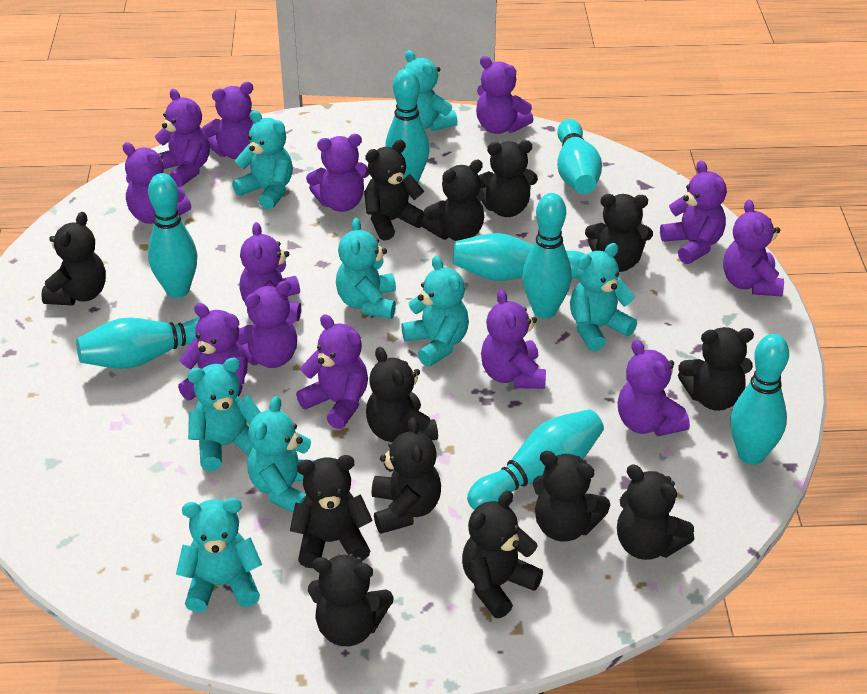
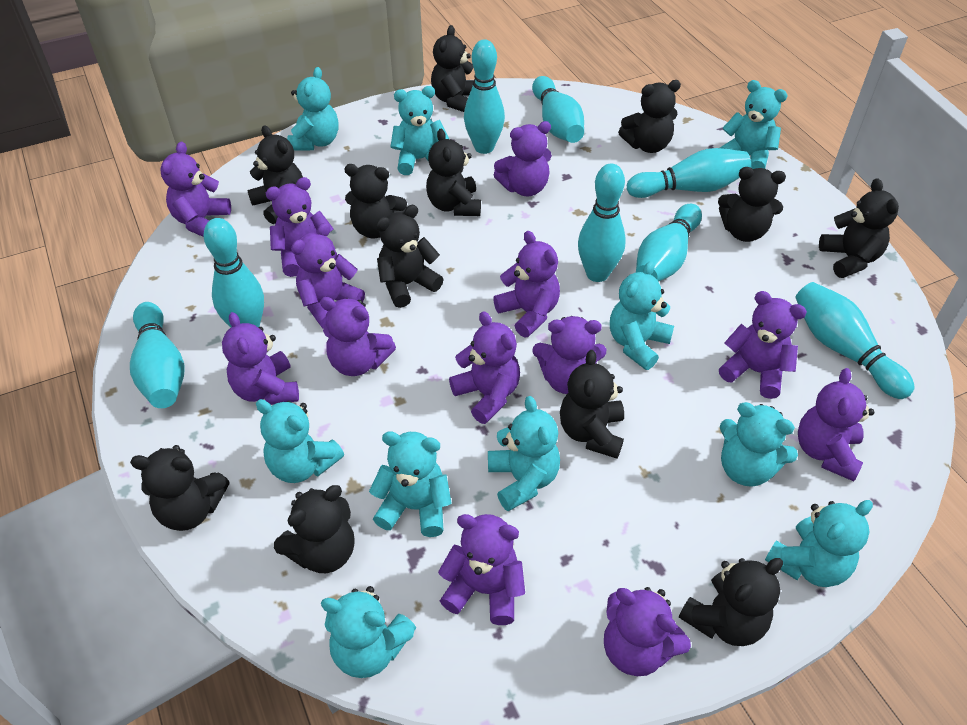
black teddy bear: [41,212,106,305] [290,455,373,568] [308,554,394,646] [364,140,424,241] [366,347,438,442] [372,417,441,534] [421,160,484,241] [462,491,543,618] [479,140,538,217] [533,451,610,542] [585,194,653,272] [617,464,694,560] [678,327,754,411] = 13 -> [130,445,230,531] [247,125,303,224] [274,485,355,573] [344,164,407,238] [376,205,444,308] [426,129,481,216] [431,25,474,112] [560,350,624,458] [618,80,681,153] [679,558,783,646] [718,167,786,242] [819,178,899,278] = 12
turquoise teddy bear: [176,498,262,612] [188,358,260,471] [232,110,293,210] [247,396,315,513] [336,218,396,319] [401,256,469,367] [404,50,458,131] [570,243,637,352] = 8 -> [256,399,344,483] [287,67,339,151] [321,586,416,678] [369,432,452,537] [391,86,449,175] [488,396,560,511] [610,261,674,370] [720,80,788,169] [720,402,798,487] [765,500,873,587] = 10

